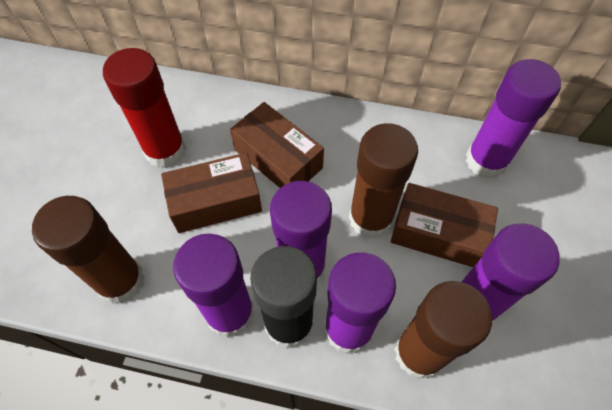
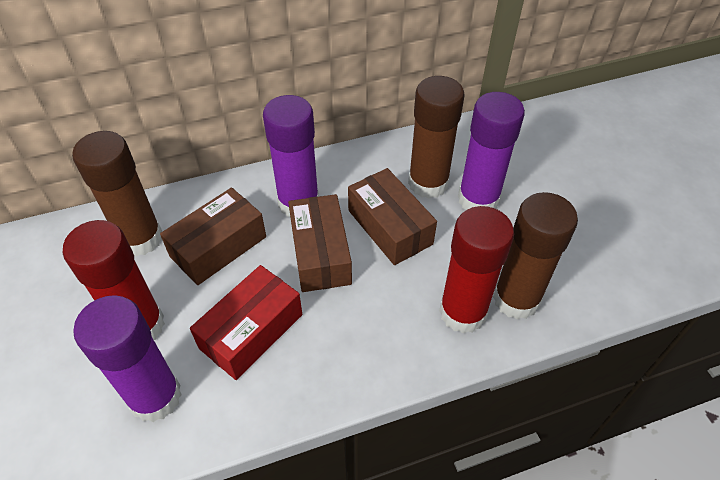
black glue stick: [250,246,317,349] = 1 -> none = 0
purple glue stick: [173,234,254,338] [270,181,332,284] [324,252,396,354] [462,223,560,323] [466,59,561,179] = 5 -> [73,295,182,422] [263,95,319,217] [458,92,525,210] = 3
red box: none = 0 -> [190,265,302,380] = 1
red glue stick: [103,48,186,168] = 1 -> [63,220,165,340] [439,206,514,334] = 2

